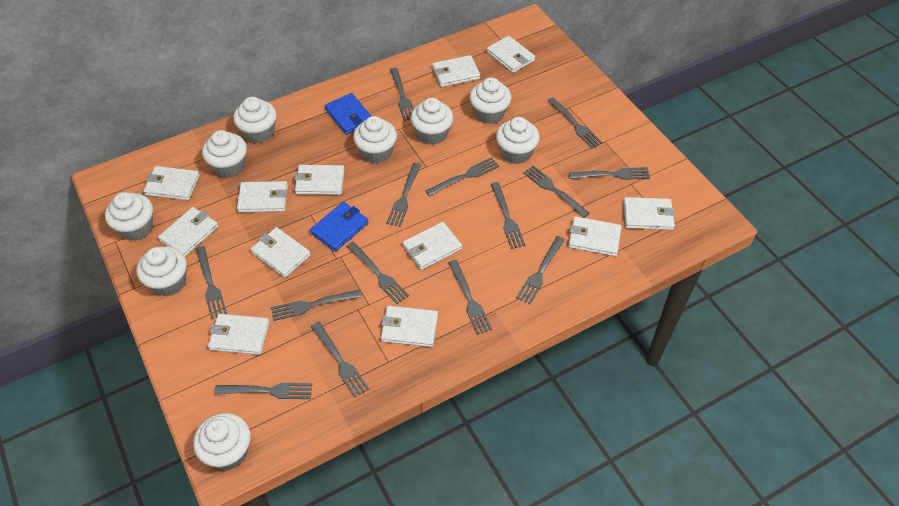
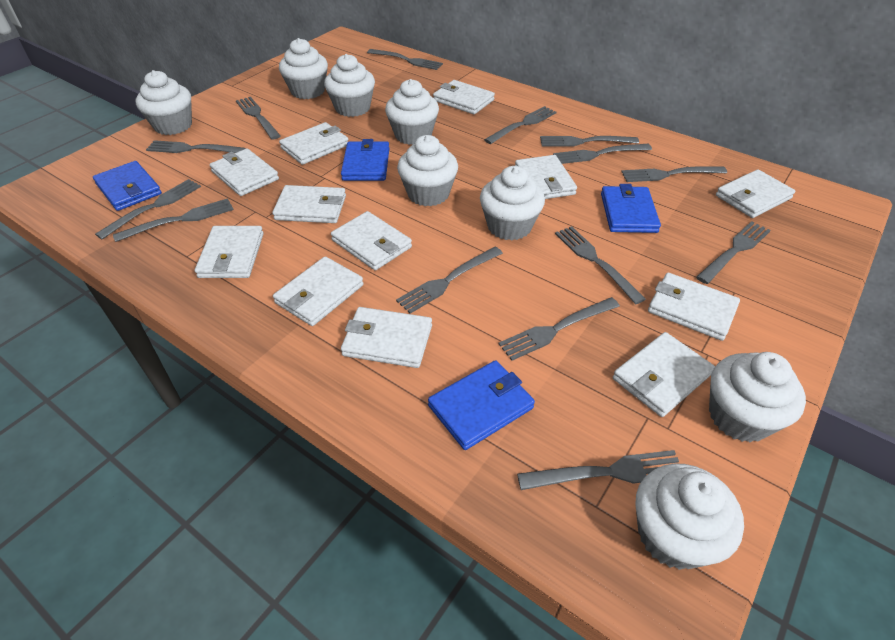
blue wallet: [310,202,369,252] [325,93,371,135] = 2 -> [93,161,162,211] [341,139,389,181] [428,360,535,450] [601,184,661,233] = 4
white cupcake: [105,192,153,241] [136,246,187,296] [193,413,250,470] [202,130,247,178] [233,97,277,143] [353,116,397,163] [410,98,453,145] [469,77,511,124] [496,117,540,164] = 9 -> [135,70,192,135] [279,38,328,99] [324,54,375,117] [385,79,439,145] [397,135,458,206] [480,166,545,241] [635,463,744,570] [709,352,806,442] = 8

